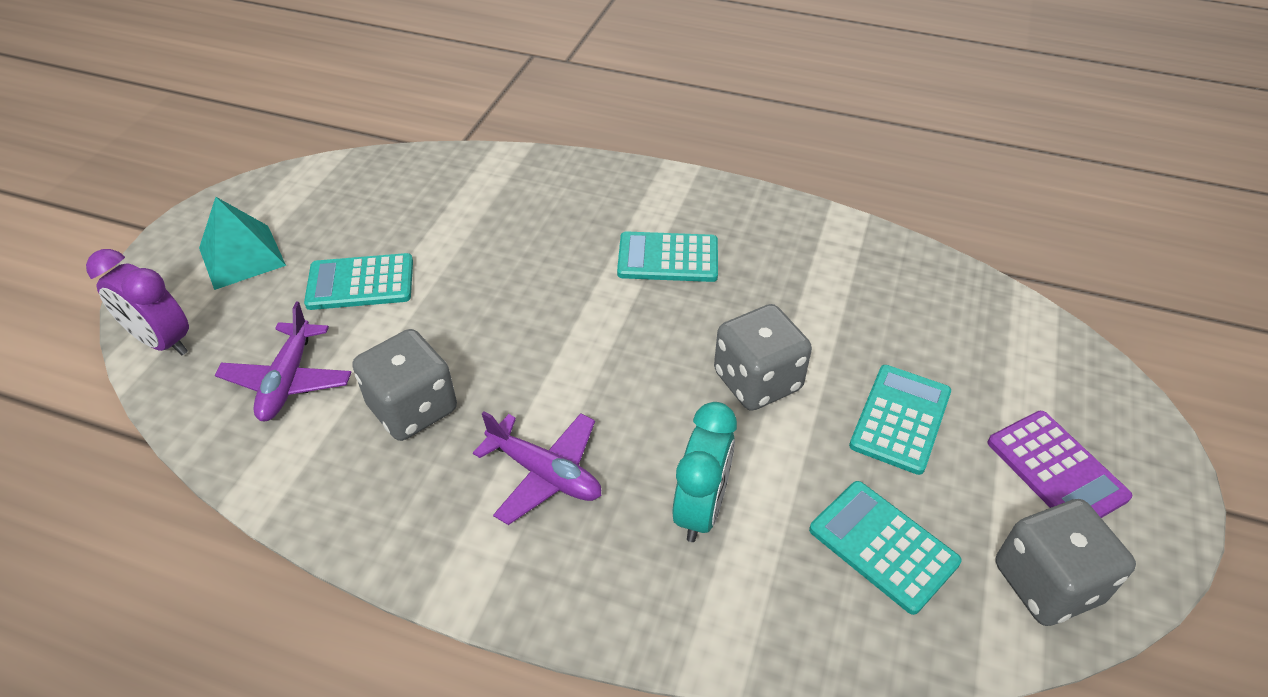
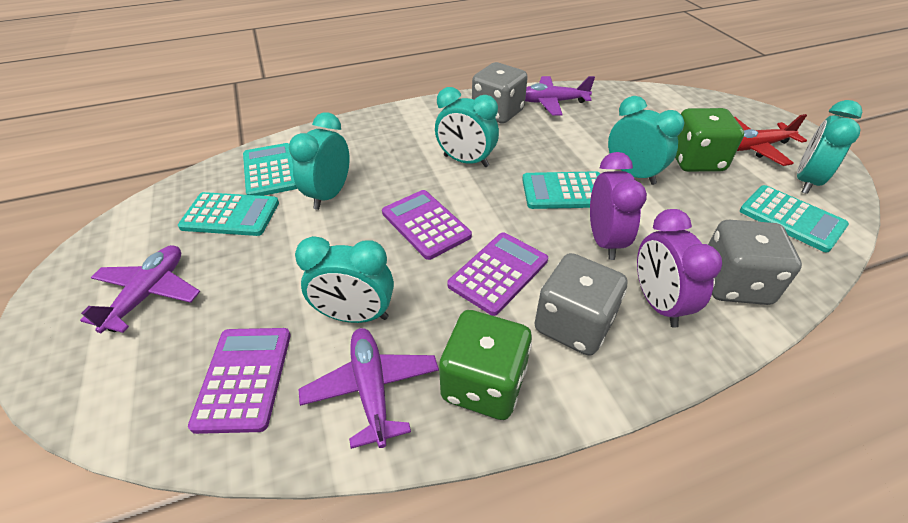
green dice: none = 0 -> [439,310,532,420] [675,108,744,172] = 2
purple calculator: [988,411,1132,518] = 1 -> [188,328,291,434] [382,190,472,260] [447,232,548,316] = 3
purple clock: [86,249,189,355] = 1 -> [590,152,647,260] [637,209,722,328] = 2
purple plane: [215,302,352,421] [473,411,601,525] = 2 -> [80,245,200,333] [298,328,439,449] [525,76,595,116] = 3
red plane: none = 0 -> [734,114,807,166] = 1
turquoise clock: [673,402,737,542] = 1 -> [289,112,349,210] [295,236,394,323] [435,87,499,167] [608,96,684,185] [797,100,862,194] = 5
turquoise pyramid: [199,197,286,290] = 1 -> none = 0

